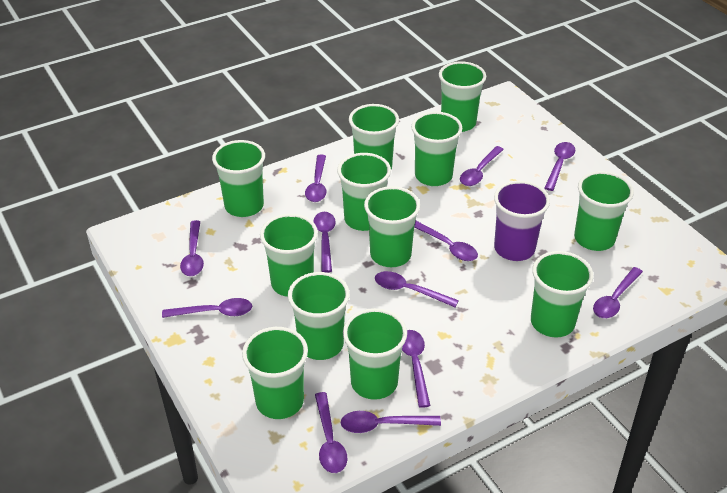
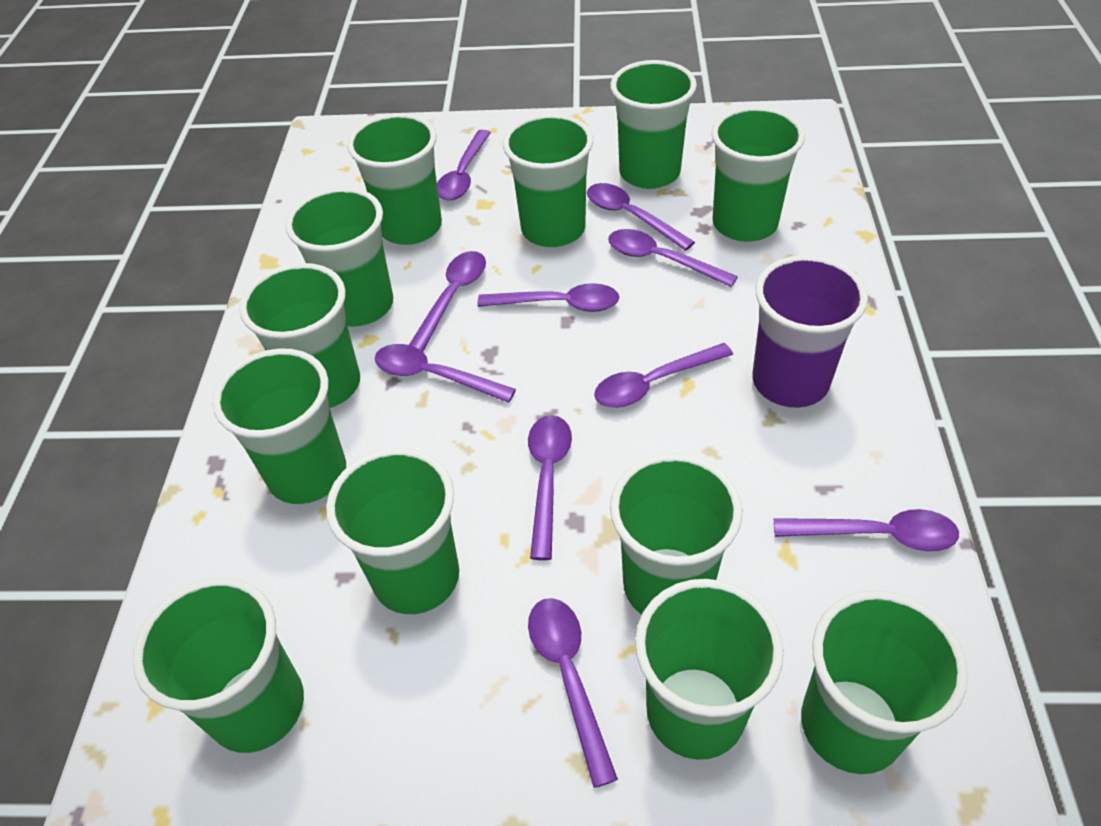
purple spoon: [162,298,252,318] [180,220,204,276] [305,155,326,202] [313,212,336,273] [315,392,348,473] [341,411,441,433] [375,271,459,308] [402,330,431,408] [414,221,478,261] [460,146,504,186] [544,142,575,191] [593,267,643,318] = 12 -> [375,344,516,403] [409,251,486,352] [437,130,491,200] [477,283,620,312] [528,415,572,560] [528,598,618,788] [587,183,695,251] [594,343,733,408] [608,229,738,287] [774,509,959,551] = 10

